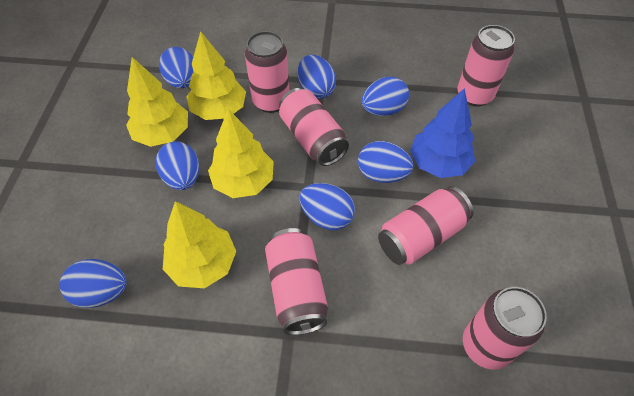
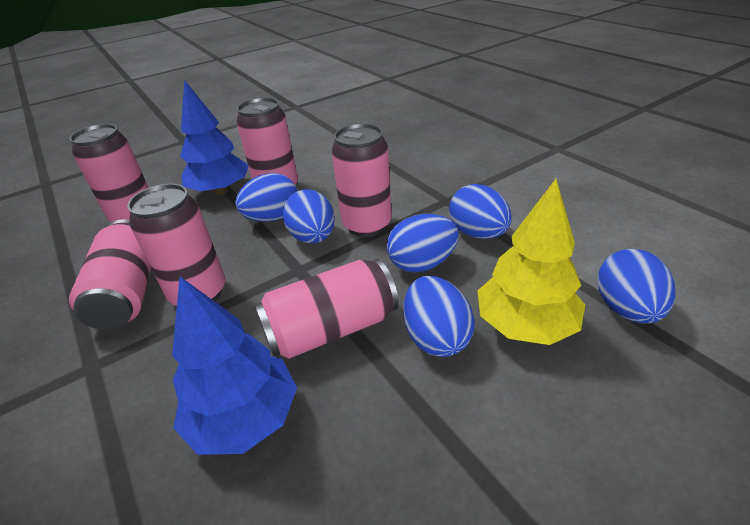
blue egg: [60,259,127,308] [156,141,199,190] [159,47,194,88] [298,55,336,99] [299,183,355,230] [358,141,413,183] [362,77,409,116] = 7 -> [235,173,297,222] [283,189,335,244] [387,214,459,272] [403,276,475,357] [449,184,512,239] [598,249,675,323] = 6
blue tree: [410,88,475,178] = 1 -> [172,277,297,455] [180,80,248,195] = 2
yellow tree: [126,57,188,147] [163,201,236,288] [186,31,246,120] [208,109,274,198] = 4 -> [477,179,585,345] = 1

